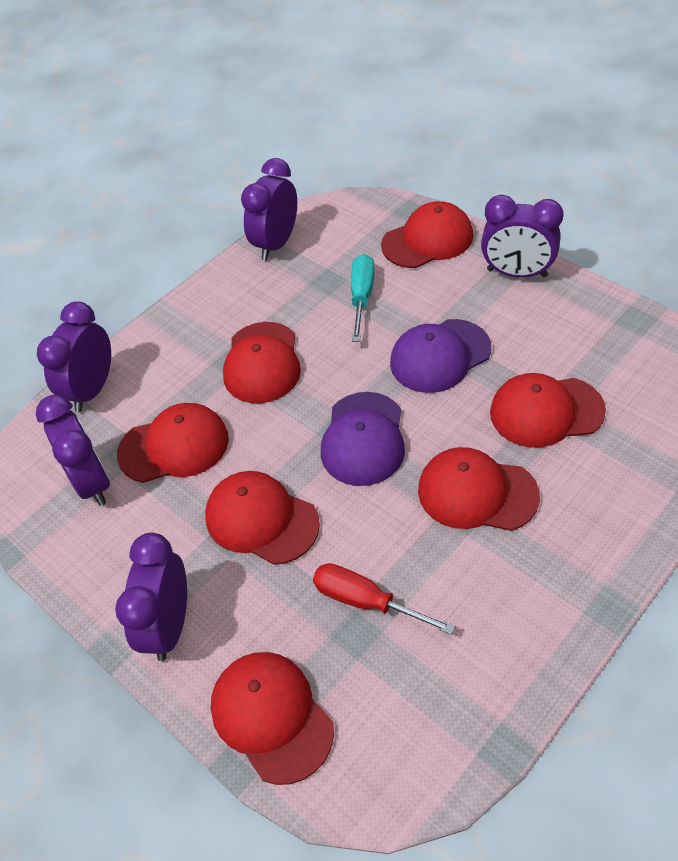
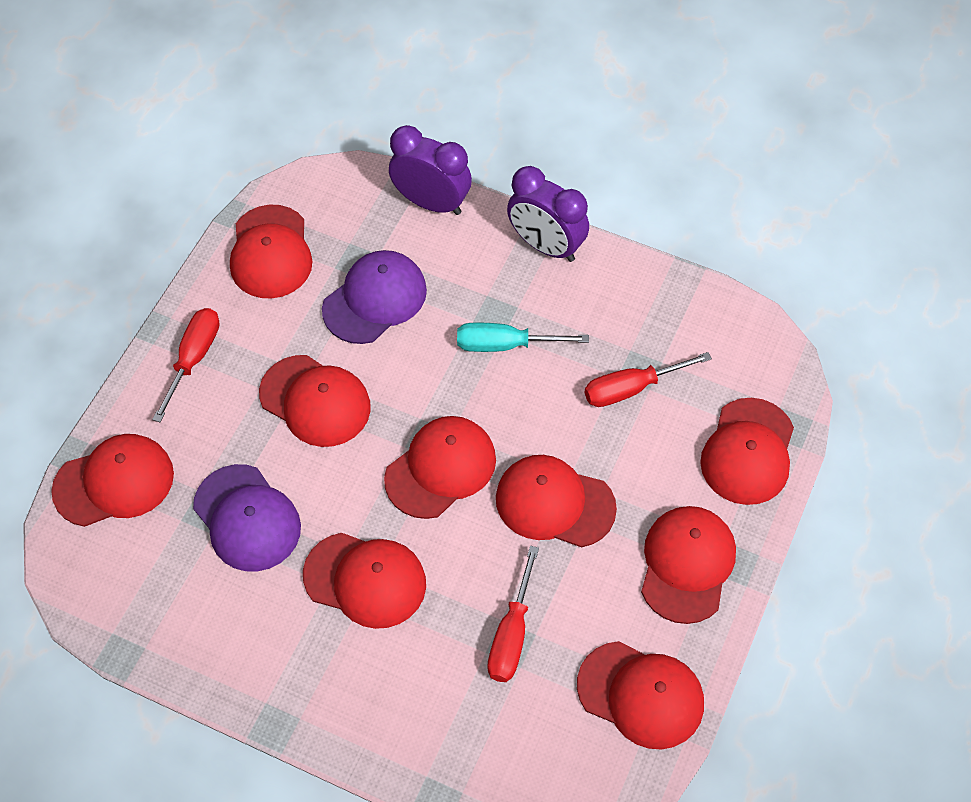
purple clock: [36,395,110,506] [37,301,111,412] [115,533,187,661] [241,158,297,260] [481,195,563,278] = 5 -> [389,125,472,215] [507,166,589,262] = 2
red cap: [117,403,229,483] [205,471,320,565] [211,652,334,785] [223,322,301,403] [381,201,473,268] [418,447,540,531] [490,373,606,448] = 7 -> [51,434,174,527] [230,205,313,298] [259,355,371,447] [303,533,426,629] [384,416,496,519] [496,455,617,548] [577,641,704,749] [641,506,736,624] [700,398,794,505] = 9
red screwdriver: [313,563,455,635] = 1 -> [152,308,220,422] [488,546,539,682] [585,352,712,407] = 3

